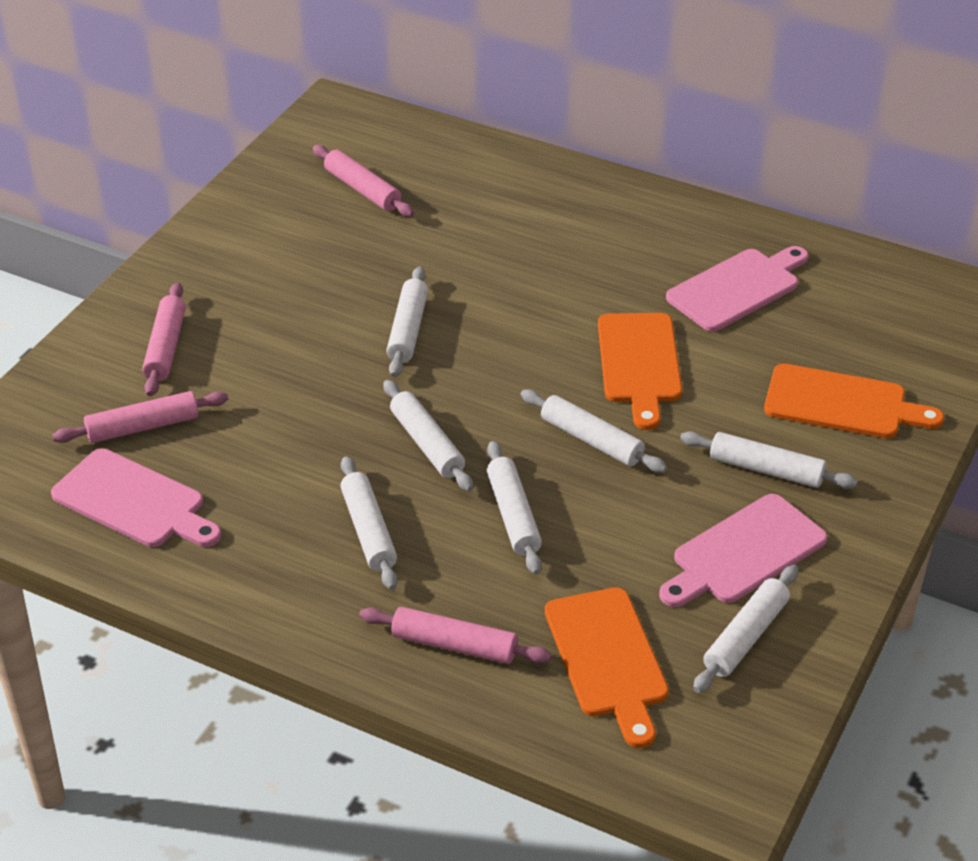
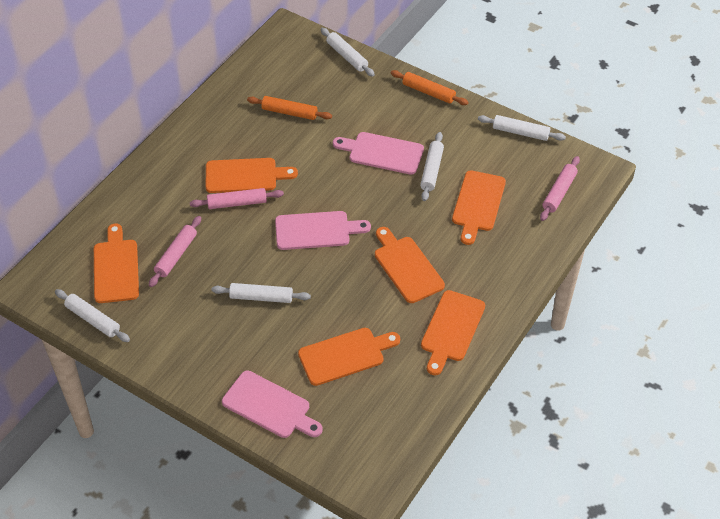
orange cutting board: [545,587,669,748] [598,313,682,430] [764,364,944,438] = 3 -> [94,224,139,303] [206,158,298,193] [298,328,400,386] [375,227,445,303] [421,290,485,375] [452,170,506,245] = 6
orange rolling pin: none = 0 -> [247,96,332,120] [390,70,469,105] = 2
pink rolling pin: [52,391,228,443] [142,282,186,396] [313,145,414,217] [359,607,551,664] = 4 -> [149,216,201,287] [190,188,284,209] [540,156,580,221] = 3
white rolling pin: [340,456,398,590] [383,380,473,491] [387,266,428,377] [487,441,542,575] [520,389,667,473] [680,431,858,488] [693,565,798,693] = 7 -> [55,289,130,342] [211,283,311,303] [320,28,375,77] [420,132,444,201] [478,115,566,141] = 5

